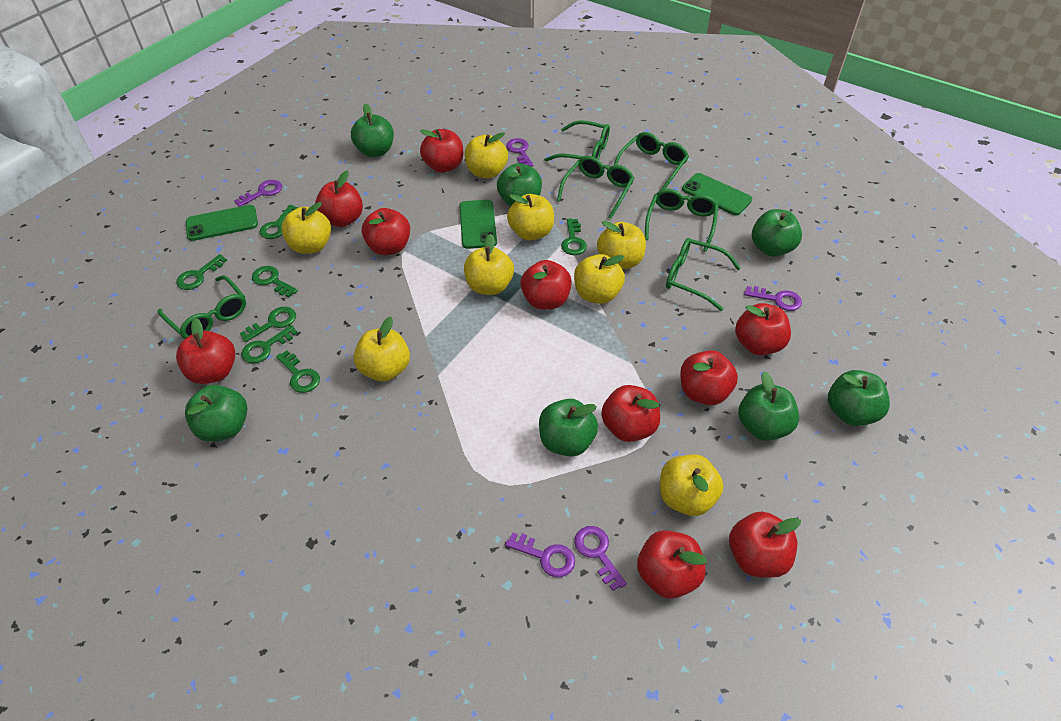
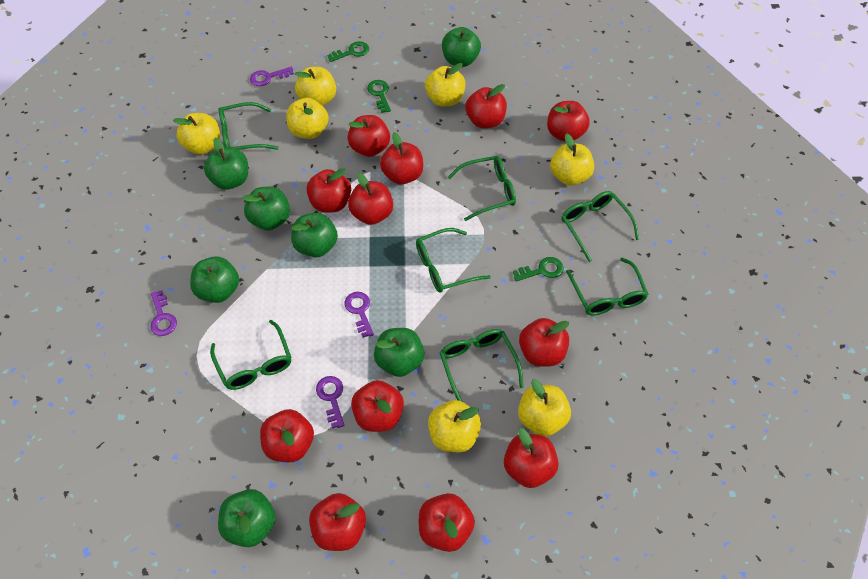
green glasses: [158,275,246,339] [545,120,610,161] [557,156,634,219] [614,132,689,190] [645,189,718,252] [666,238,741,311] = 6 -> [210,320,291,390] [219,102,279,150] [416,228,491,293] [440,329,524,402] [448,156,516,221] [561,191,639,262] [566,257,648,316] = 7
green key: [176,254,227,290] [240,307,296,342] [241,325,298,363] [252,266,298,297] [260,205,298,239] [276,350,320,393] [561,219,587,255] = 7 -> [327,41,369,62] [367,80,391,113] [513,257,564,281] = 3
green phone: [186,205,258,241] [459,200,497,249] [682,173,752,215] = 3 -> none = 0
purple key: [234,180,282,207] [505,532,575,577] [506,138,533,167] [574,526,627,591] [744,286,802,311] = 5 -> [151,290,177,336] [250,67,294,86] [316,376,344,428] [344,292,374,338] = 4
red apple: [176,318,235,384] [315,171,363,227] [362,208,410,255] [420,129,463,173] [520,260,572,310] [601,385,660,442] [637,530,707,599] [680,350,738,405] [729,511,801,578] [735,303,791,355] = 10 -> [260,409,314,462] [306,168,351,213] [309,493,366,551] [347,115,390,157] [348,173,393,225] [351,380,404,432] [380,132,423,184] [419,493,475,552] [465,84,507,128] [504,428,559,488] [519,318,569,367] [547,101,590,142] = 12
yellow apple: [281,202,331,254] [353,317,410,382] [464,234,514,295] [465,132,508,178] [507,194,554,241] [574,254,625,304] [597,221,646,269] [660,454,723,516] = 8 -> [173,113,220,155] [287,98,329,139] [295,67,336,106] [425,63,465,107] [428,400,481,452] [518,379,571,436] [550,133,594,185] = 7

